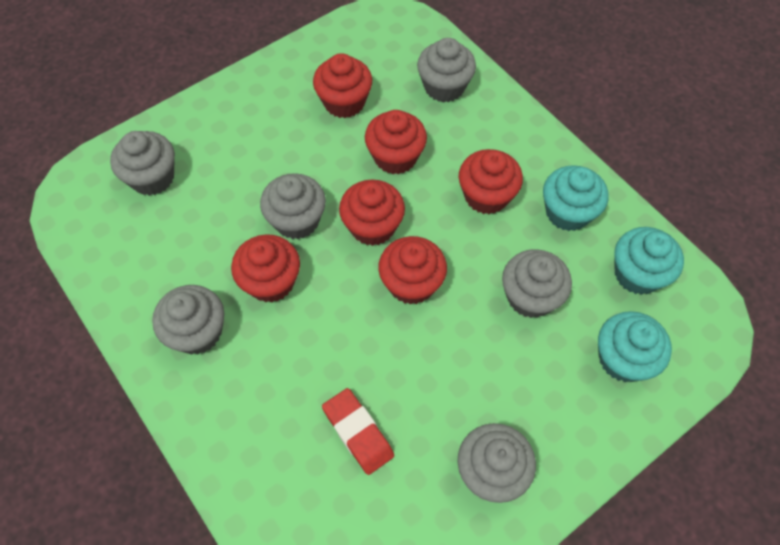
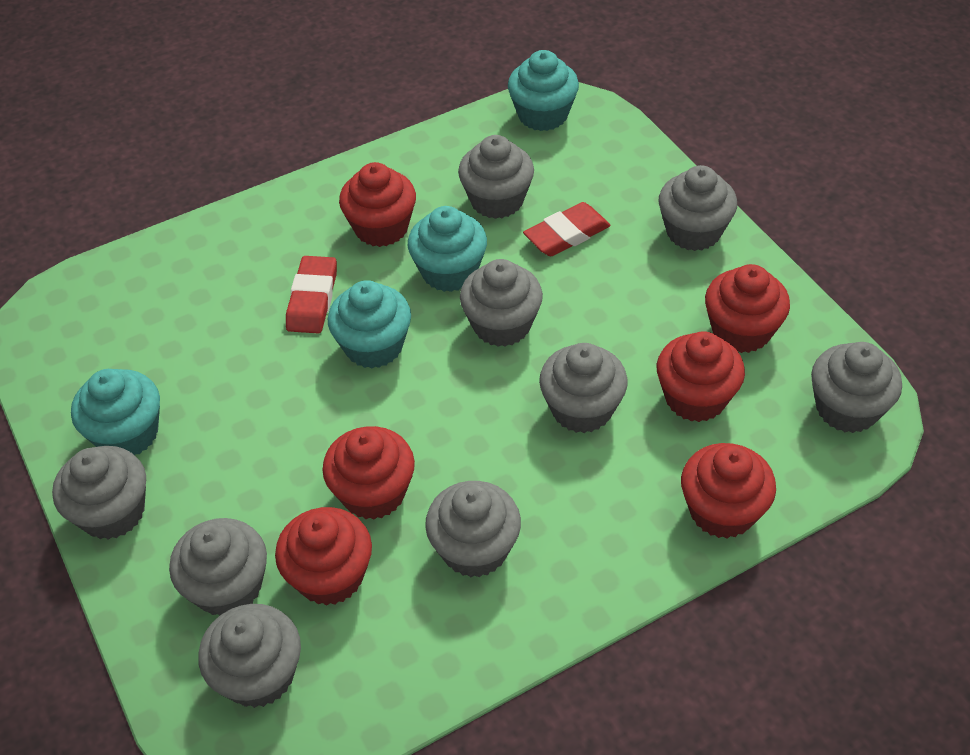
grey cupcake: [110,131,175,196] [152,285,224,354] [260,173,326,239] [417,38,476,103] [458,423,536,503] [502,249,572,318] = 6 -> [52,446,146,540] [169,518,267,616] [198,604,301,708] [425,481,521,578] [458,135,534,219] [460,259,543,347] [539,343,628,433] [658,165,737,251] [811,342,902,433] = 9
red eraser: [322,388,394,475] = 1 -> [286,256,337,334] [523,202,610,256] = 2
turquoise cupcake: [543,165,608,231] [598,311,672,382] [614,227,684,295] = 3 -> [71,369,160,455] [328,280,411,369] [408,206,487,292] [508,50,579,131] = 4

